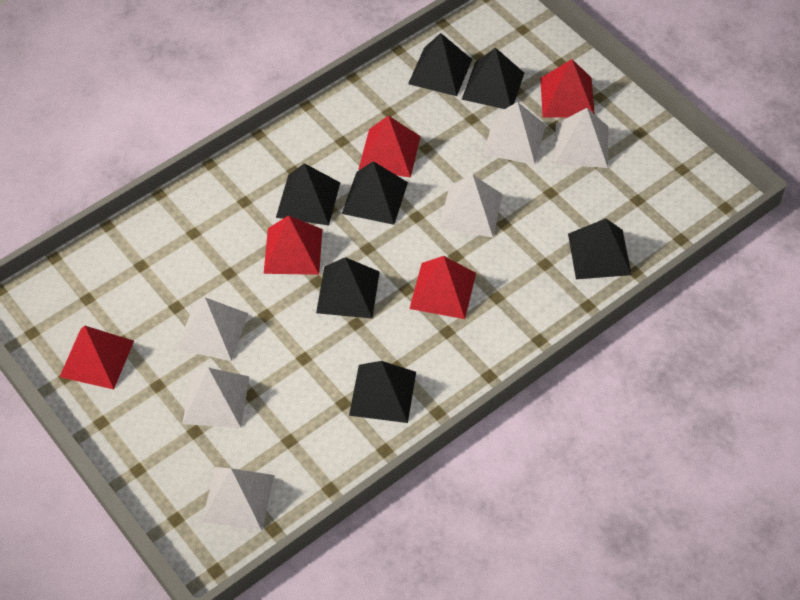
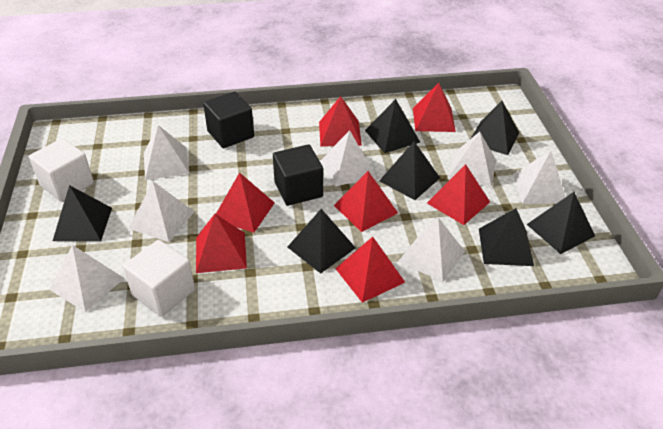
black cube: none = 0 -> [203,92,254,148] [273,144,323,206] = 2
red pyramid: [60,326,134,389] [264,215,322,275] [358,115,421,178] [409,256,476,319] [540,59,595,118] = 5 -> [196,214,247,273] [216,172,275,233] [319,96,362,147] [334,171,398,232] [335,237,405,303] [413,83,456,132] [427,164,490,225] = 7
white cube: none = 0 -> [29,138,94,202] [123,240,195,317] = 2
white pyramid: [177,297,249,361] [182,368,249,428] [202,467,275,531] [439,175,503,237] [483,102,546,165] [554,108,609,168] = 6 -> [49,245,124,312] [128,181,194,242] [144,125,190,180] [321,130,376,186] [399,218,465,282] [448,132,496,187] [513,150,565,204] = 7

